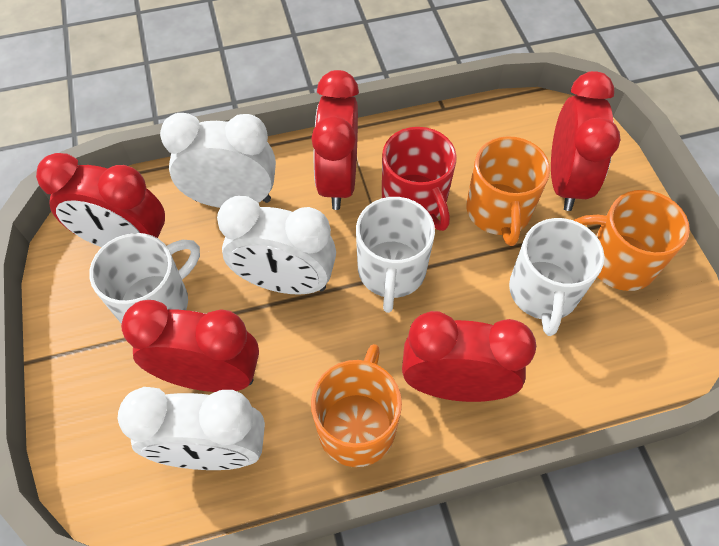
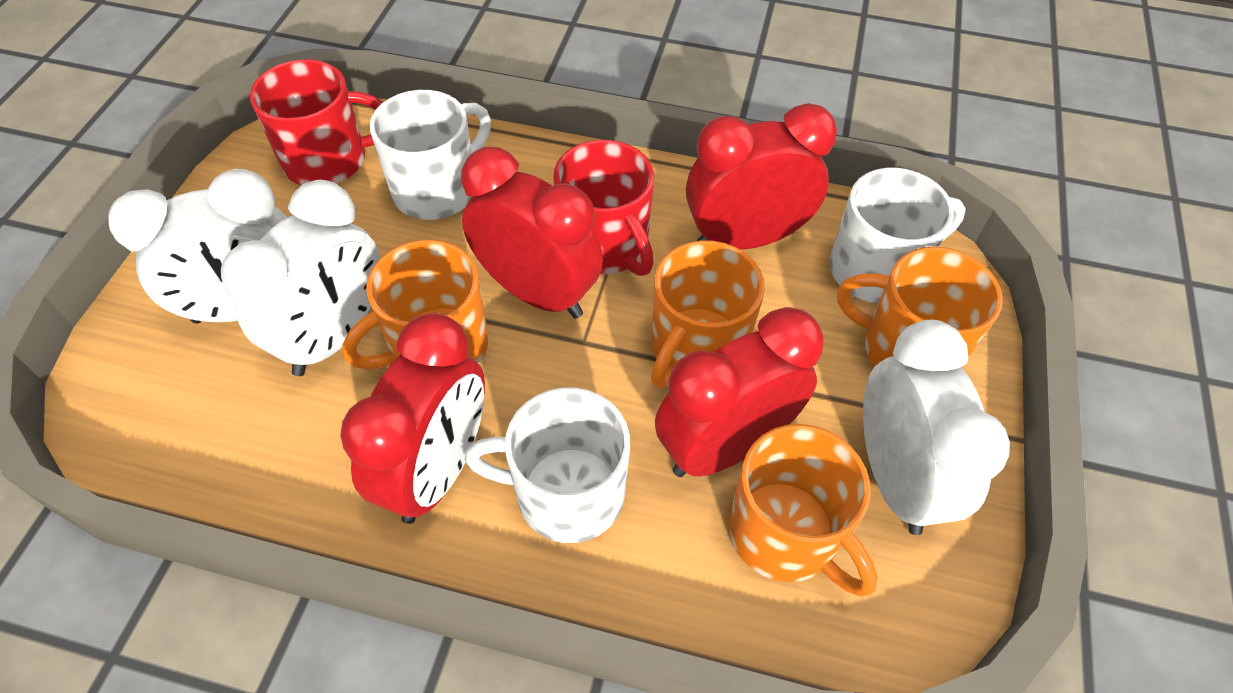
orange mug: [311,344,402,467] [466,136,550,246] [574,190,690,291] = 3 -> [342,240,488,370] [651,240,765,388] [729,424,878,596] [837,246,1003,367] = 4
red clock: [36,153,165,247] [121,300,259,392] [312,70,359,210] [402,311,536,402] [551,71,620,211] = 5 -> [340,313,485,524] [461,147,603,318] [655,307,824,477] [686,103,837,249] = 4
red mug: [382,127,457,231] = 1 -> [250,59,383,185] [553,140,654,276] = 2

